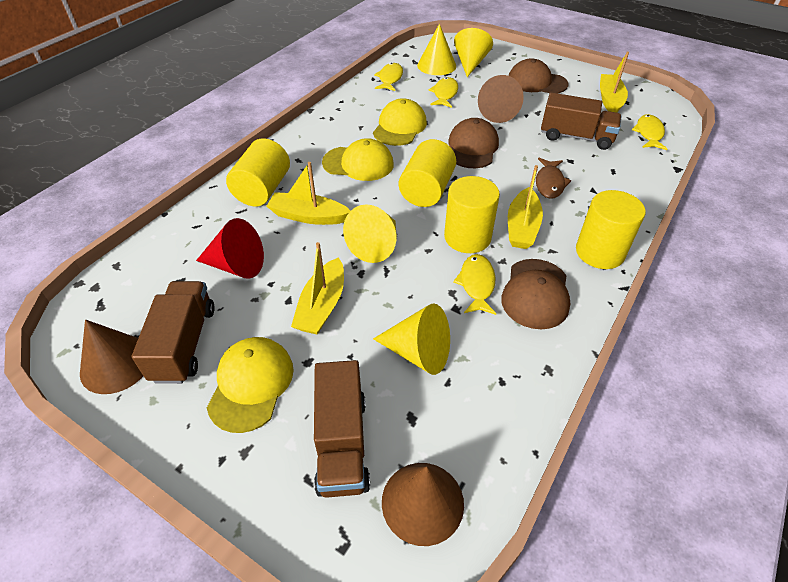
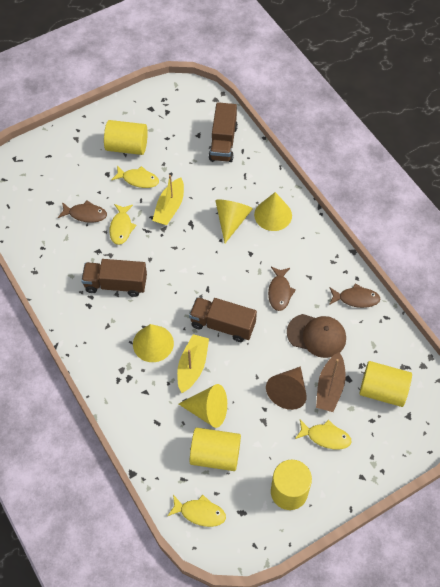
brown boat: none = 0 -> [316,352,346,412] = 1
brown cap: [448,118,499,168] [501,259,570,329] [509,58,568,94] = 3 -> [287,314,346,358] = 1
brown cone: [80,320,143,394] [382,463,464,546] [478,75,524,123] = 3 -> [266,366,307,410] = 1
brown fish: [536,158,572,199] = 1 -> [58,200,107,223] [268,267,296,311] [329,283,380,308] = 3
red cone: [196,218,264,279] = 1 -> none = 0
yellow boat: [266,162,350,225] [291,242,344,335] [508,165,543,249] [600,52,629,113] = 4 -> [152,175,184,225] [177,334,209,393] = 2
yellow cap: [207,337,294,433] [322,138,394,181] [373,98,427,146] = 3 -> none = 0

